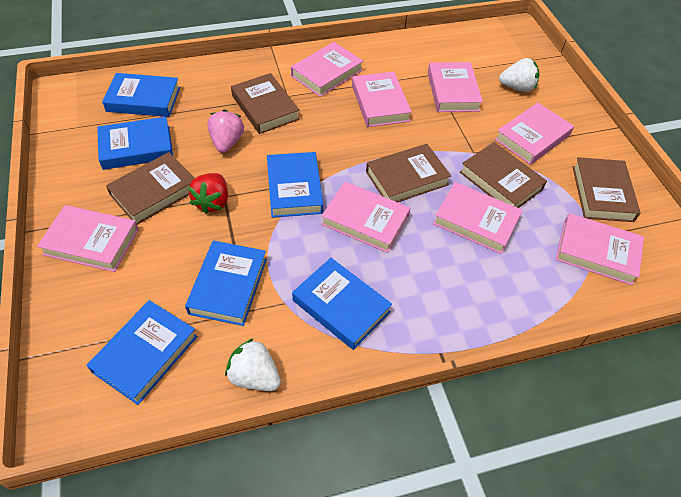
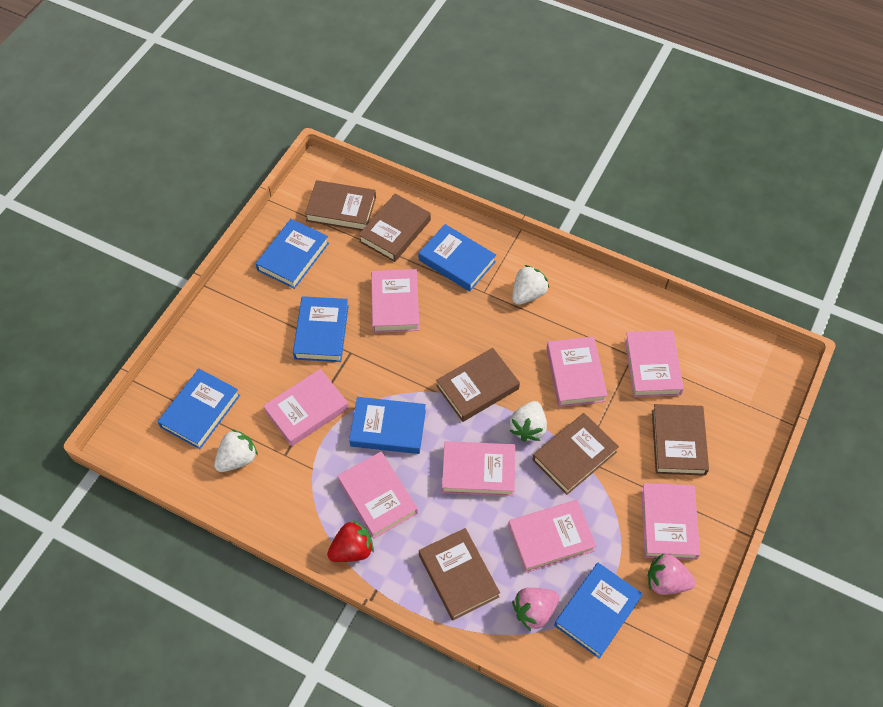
brown book: [106,152,195,225] [231,73,300,134] [366,144,451,202] [460,142,547,208] [573,157,641,222] = 5 -> [305,180,376,231] [358,194,431,262] [419,528,500,621] [436,348,520,422] [532,413,619,495] [652,404,709,476] = 6
pink strawberry: [208,109,244,153] = 1 -> [512,588,559,631] [648,553,695,595] = 2
white strawberry: [225,338,281,391] [499,58,539,92] = 2 -> [214,429,258,472] [510,401,547,442] [512,265,549,305] = 3

